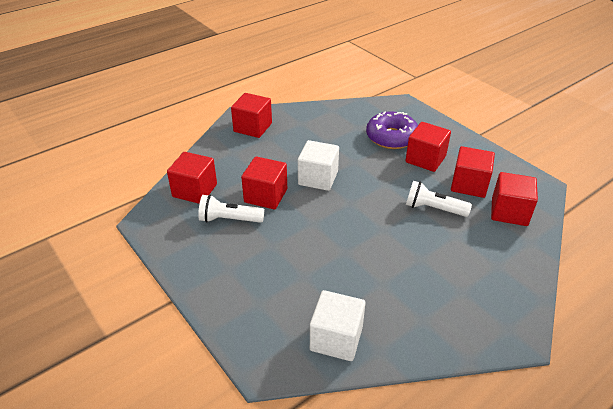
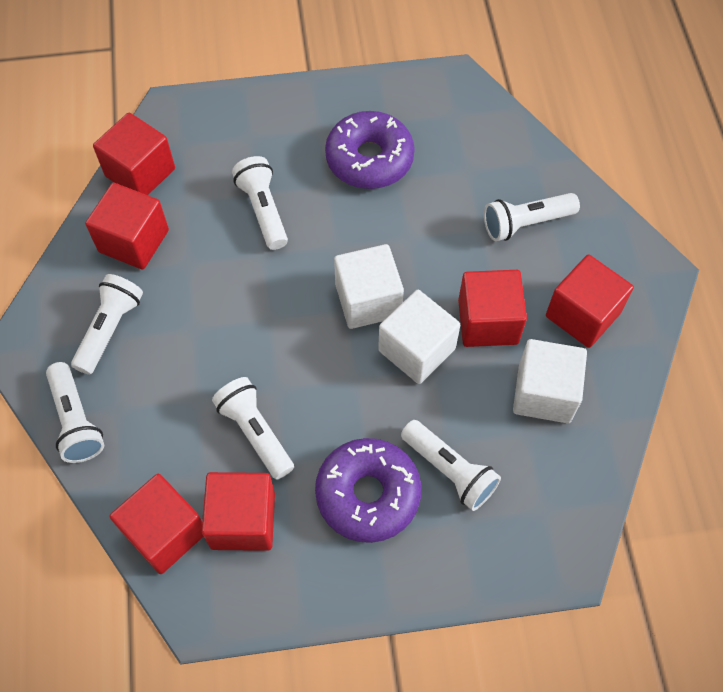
purple donut: [366,111,418,149] = 1 -> [315,438,422,543] [325,111,415,189] = 2
white cube: [298,140,339,191] [310,290,365,361] = 2 -> [334,244,404,329] [378,290,460,384] [513,339,587,423] = 3
white flashlight: [198,195,265,223] [406,181,472,217] = 2 -> [46,362,104,463] [71,274,143,375] [212,377,294,480] [232,156,288,250] [401,420,501,511] [484,193,580,241] = 6

